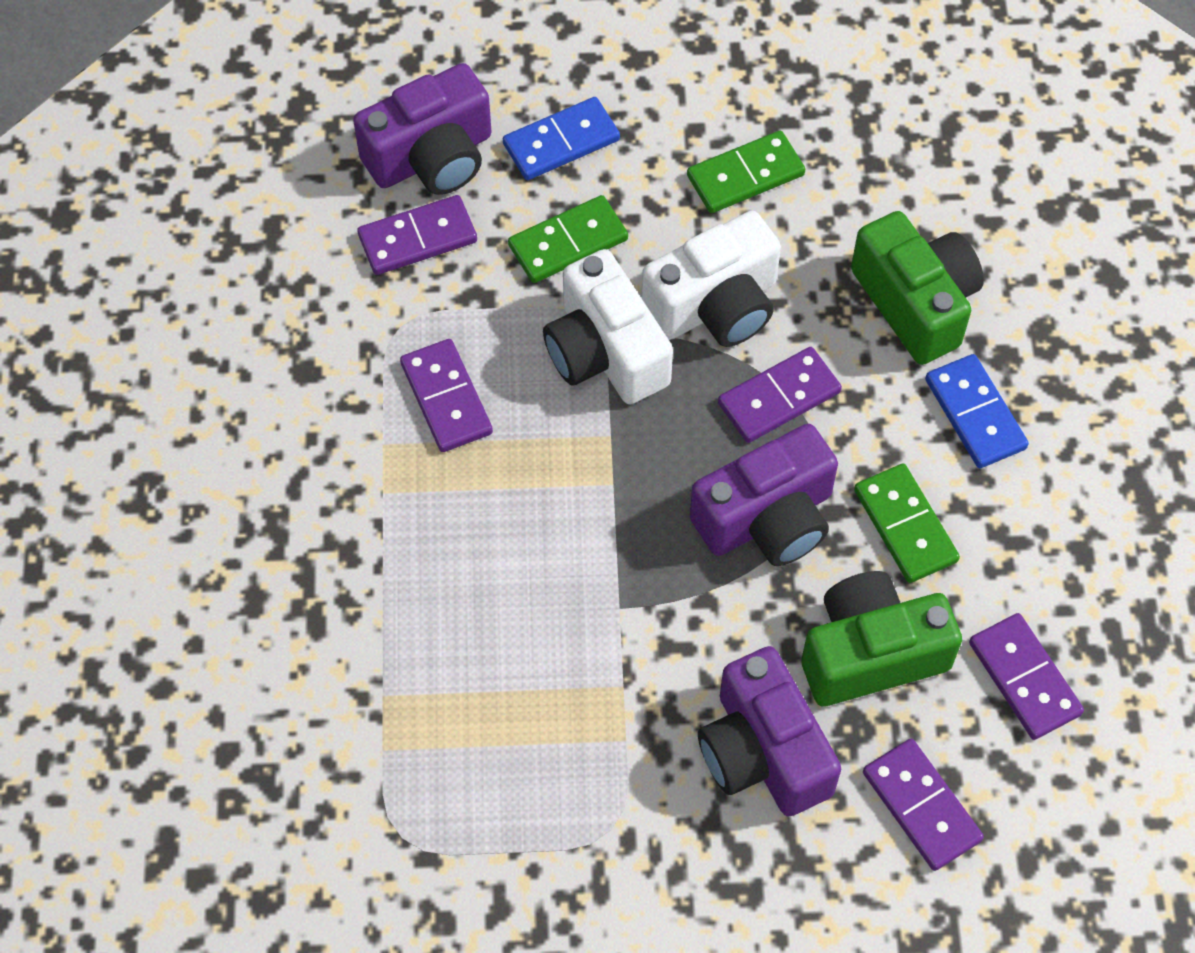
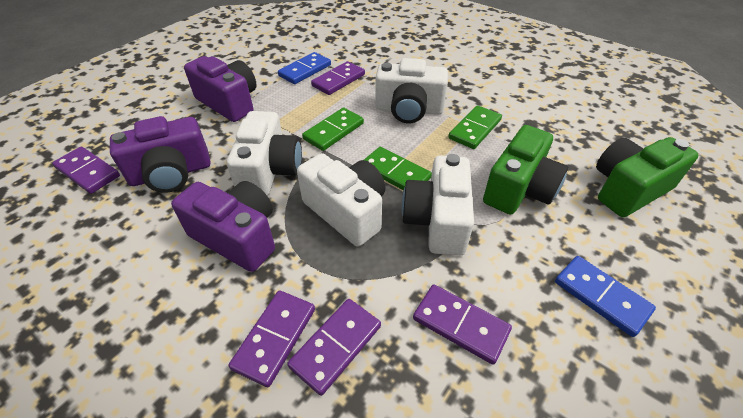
white camera: [543,249,673,404] [641,211,781,347] = 2 -> [227,111,302,196] [297,153,386,246] [375,58,448,123] [402,154,474,256] = 4

